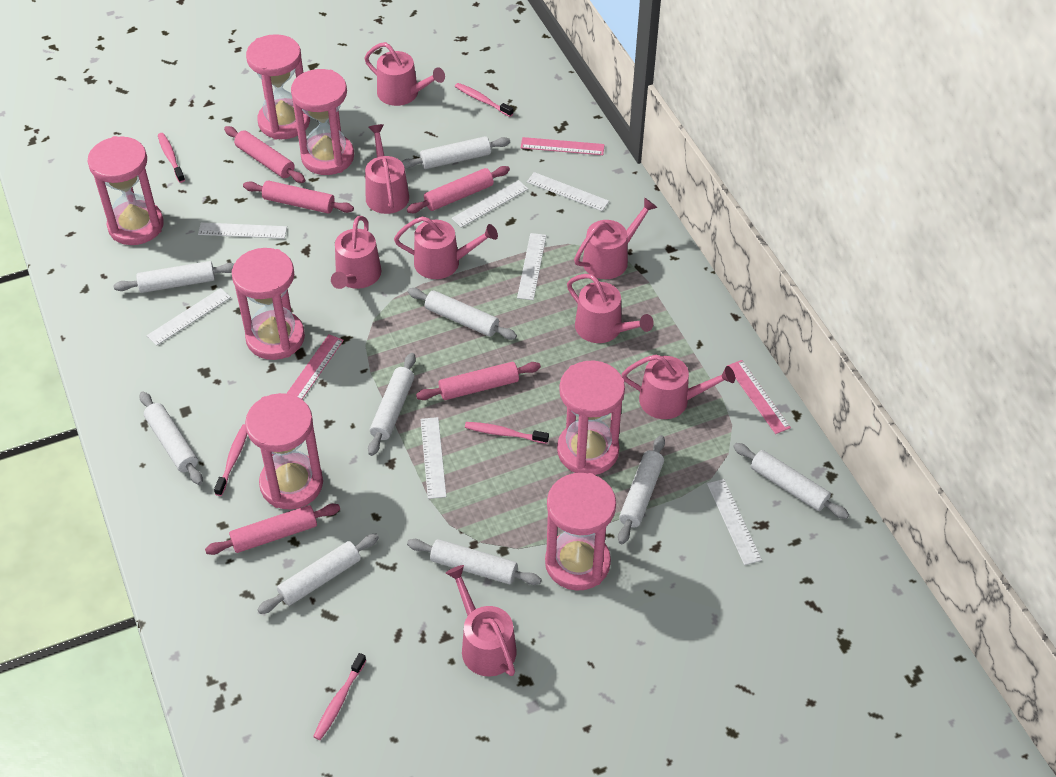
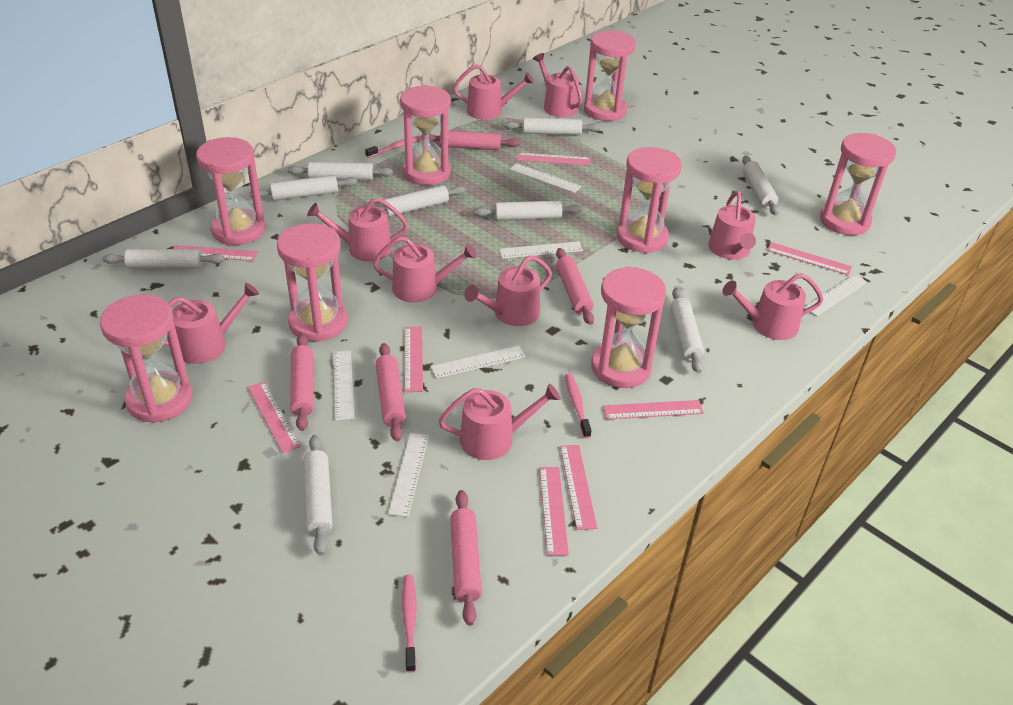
pink hourglass: [87,136,164,245] [232,248,305,360] [245,393,323,510] [246,34,310,139] [291,69,354,175] [545,473,616,591] [557,361,625,475] = 7 -> [100,295,193,423] [196,137,265,245] [277,223,348,342] [400,85,451,185] [584,30,636,121] [591,266,666,388] [617,147,682,253] [820,133,896,235] = 8
pink ruler: [286,334,344,399] [521,137,605,155] [727,360,791,434] = 3 -> [173,245,258,261] [247,381,301,453] [405,327,423,392] [517,153,590,165] [540,467,569,556] [560,445,597,530] [603,400,704,419] [767,242,852,275] = 8
pink toothbrush: [158,133,185,183] [214,424,247,496] [313,653,366,740] [455,83,513,117] [465,422,549,444] = 5 -> [365,136,421,158] [402,574,417,673] [565,373,592,438] = 3
pink watering can: [331,216,381,289] [364,42,445,106] [365,124,409,214] [394,216,498,279] [446,565,517,677] [567,274,654,343] [574,197,657,279] [622,355,735,419] = 8 -> [163,283,259,364] [307,198,408,261] [373,236,477,303] [438,384,560,460] [453,64,534,120] [464,255,552,326] [533,53,583,117] [708,191,756,260] [722,273,823,340] = 9
white ruler: [147,288,231,346] [198,222,287,239] [421,417,446,499] [452,180,528,228] [517,233,546,300] [527,172,609,211] [707,479,762,565] = 7 -> [333,350,355,421] [388,433,429,517] [430,346,526,379] [499,241,583,259] [509,163,581,193] [804,274,867,316] = 6

